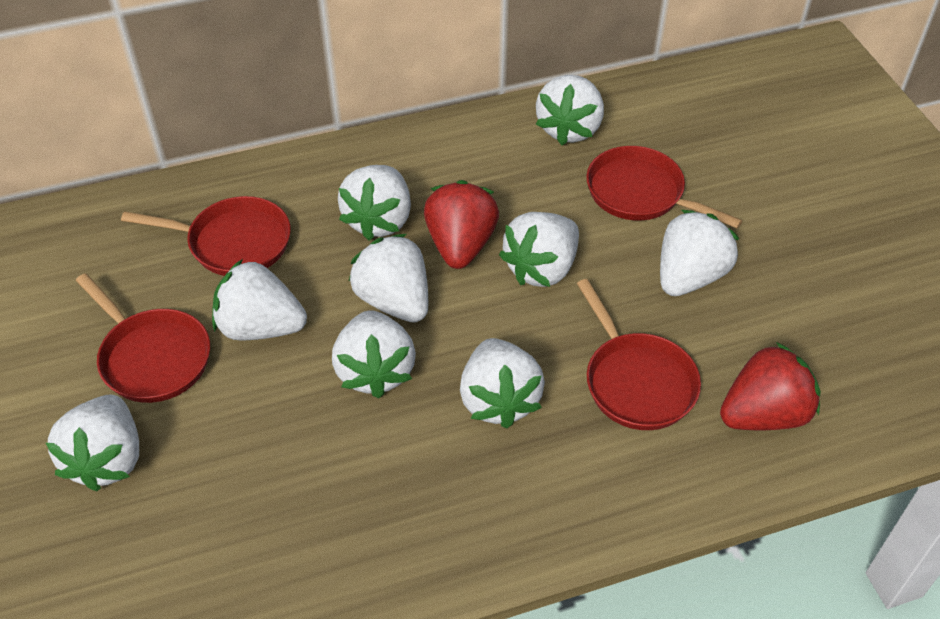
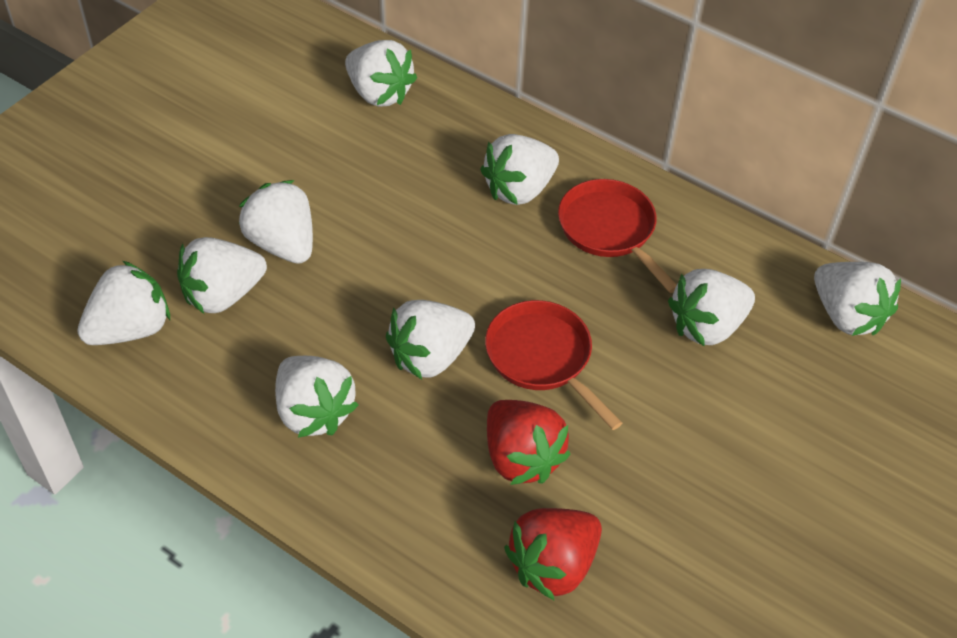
red pan: [76,273,210,403] [121,196,291,276] [577,279,701,430] [586,146,742,229] = 4 -> [485,300,622,430] [558,179,677,293] = 2

